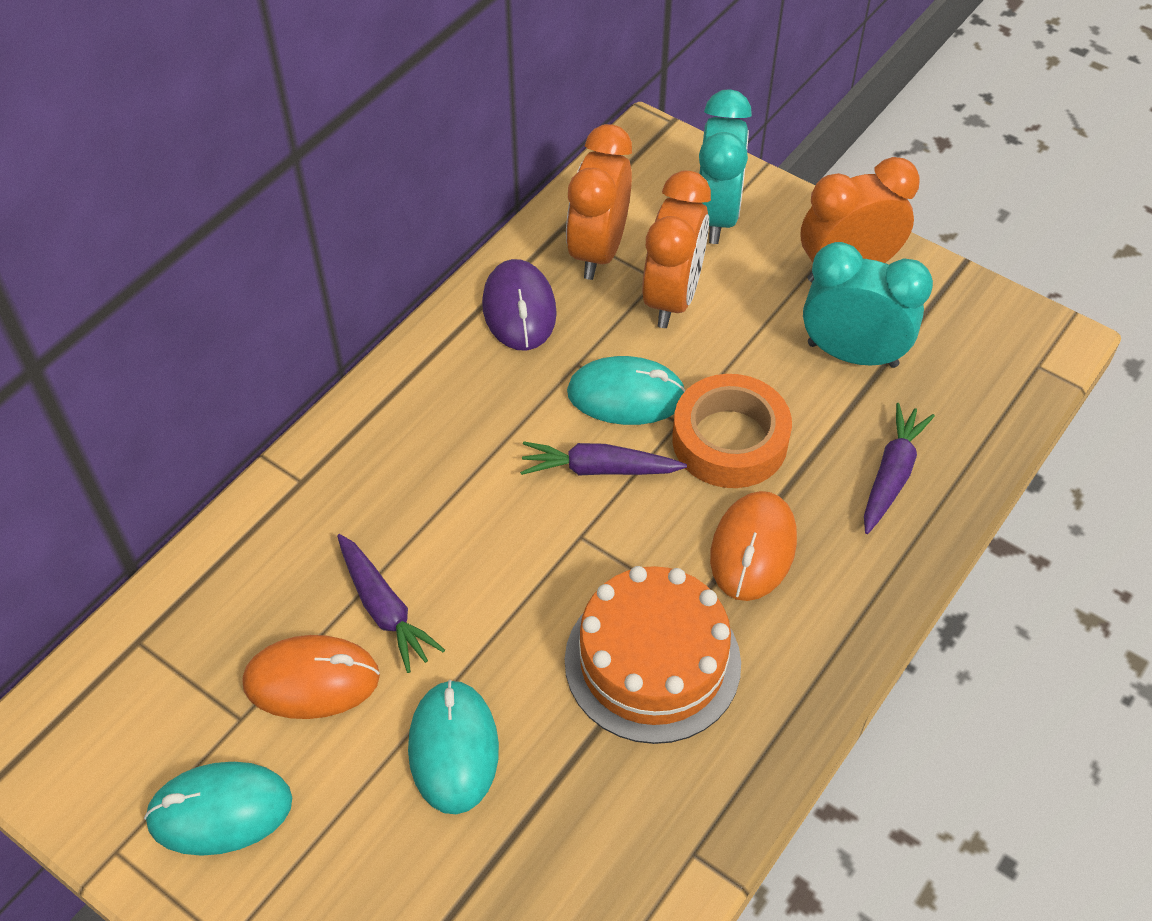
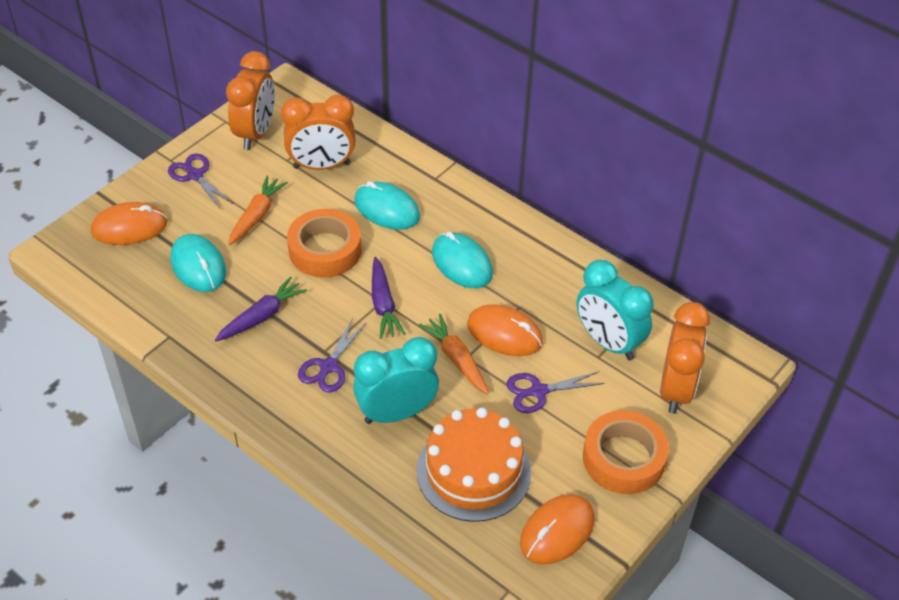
orange carrot: none = 0 -> [228,176,288,246] [419,314,489,394] = 2
orange mouse: [243,635,380,719] [710,491,797,601] = 2 -> [91,202,168,245] [467,304,543,356] [520,494,594,565] = 3
orange tape: [672,374,792,488] = 1 -> [287,209,361,277] [583,410,669,494] = 2
purple carrot: [337,534,445,673] [520,441,687,475] [864,403,935,534] = 3 -> [215,276,307,342] [372,257,406,339] = 2
purple mouse: [482,259,557,351] = 1 -> none = 0
purple scissors: none = 0 -> [168,154,233,208] [298,318,367,392] [506,372,605,413] = 3

